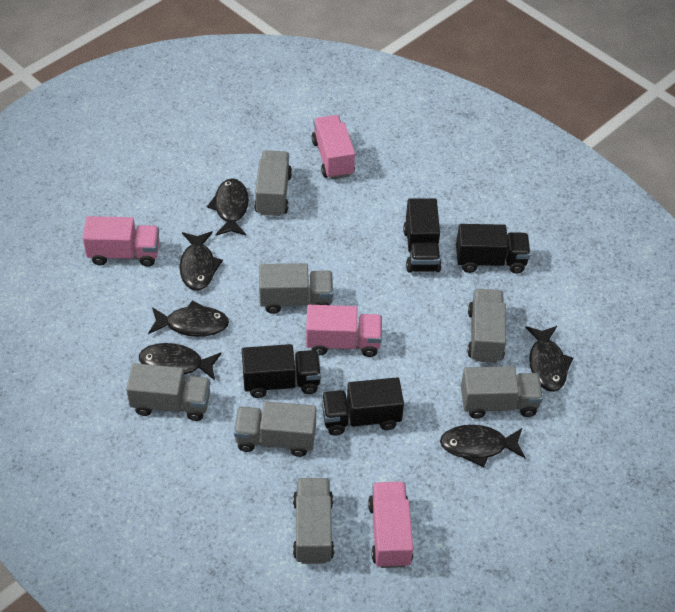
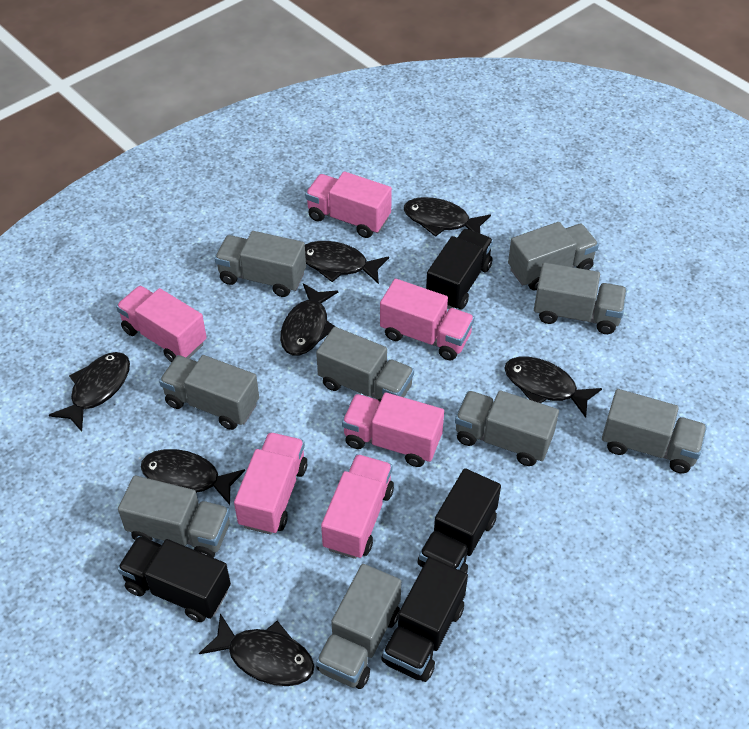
black fish: [139,343,222,380] [148,300,229,337] [179,231,223,291] [207,178,249,236] [440,425,526,467] [525,326,573,392] = 6 -> [49,352,130,432] [141,449,245,505] [199,613,314,686] [280,283,338,355] [305,241,389,284] [404,197,491,237] [504,357,602,418] = 7
grey truck: [126,363,210,421] [234,401,316,457] [254,150,292,216] [259,263,333,314] [293,478,334,564] [461,366,543,419] [468,289,506,363] = 7 -> [118,475,230,558] [159,355,259,430] [215,231,306,297] [316,327,414,401] [316,564,401,689] [455,390,559,466] [508,222,599,291] [534,262,627,334] [602,389,707,474] = 9
pink truck: [83,216,159,267] [306,305,382,357] [312,115,355,179] [368,482,413,568] = 4 -> [116,286,207,362] [234,432,307,535] [305,172,392,238] [321,454,394,559] [342,392,444,467] [380,279,474,360] = 6

